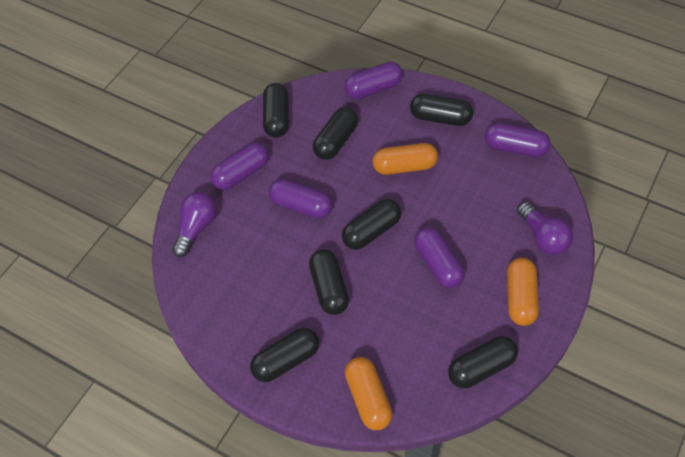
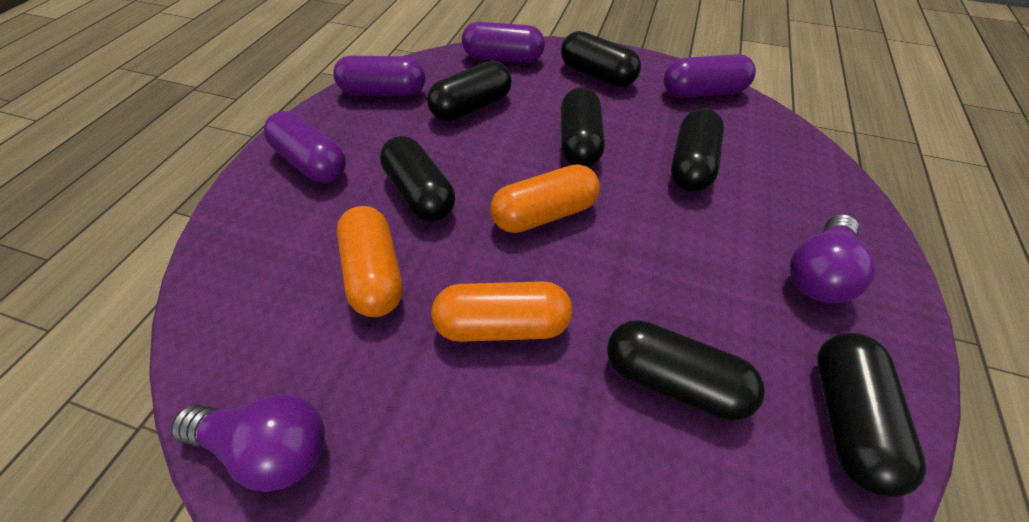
purple capsule: [210,142,269,190] [269,179,333,219] [344,62,403,99] [414,227,465,288] [485,123,551,157] = 5 -> [264,111,346,183] [333,56,425,96] [462,22,545,63] [664,54,756,98] = 4

